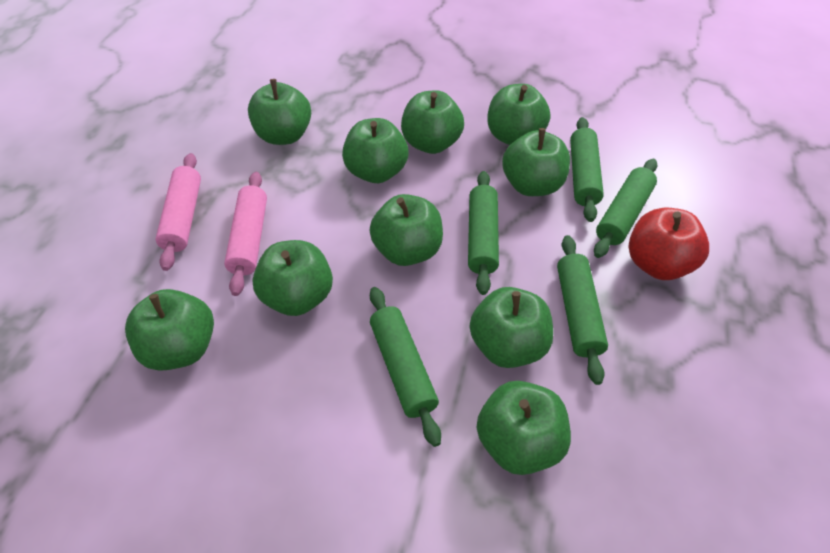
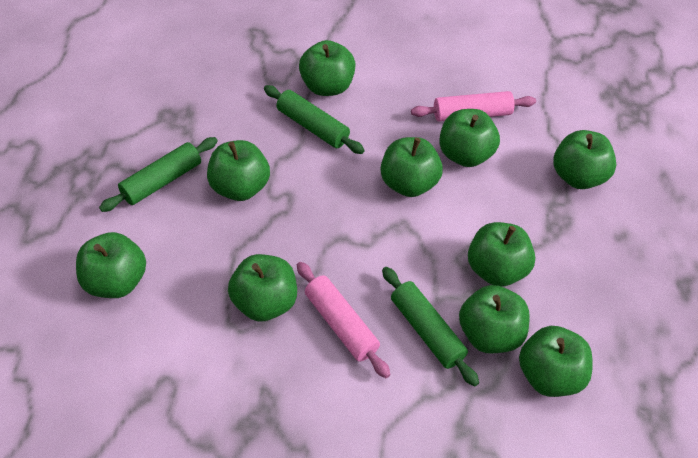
green rolling pin: [370,287,441,447] [468,171,499,295] [557,235,608,385] [570,117,604,222] [594,159,657,258] = 5 -> [99,137,218,212] [264,85,365,154] [382,267,479,387] = 3
red apple: [629,207,709,280] = 1 -> none = 0

